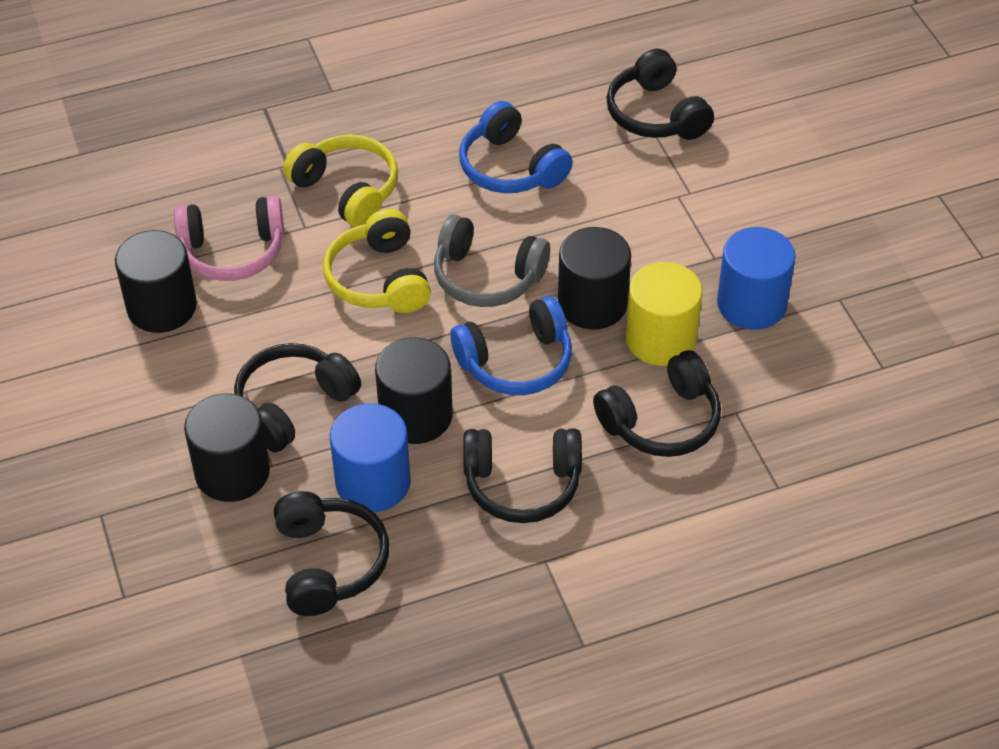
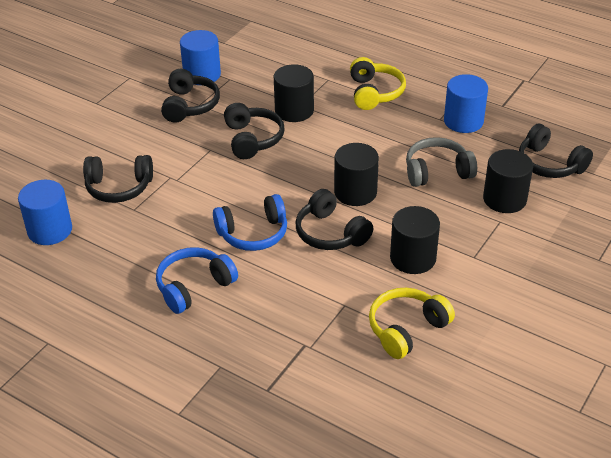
blue cylinder: [330,403,411,512] [717,227,796,330] = 2 -> [18,180,72,245] [180,30,221,85] [444,74,488,133] = 3
pink headphones: [174,196,285,281] = 1 -> none = 0
yellow cylinder: [626,262,702,366] = 1 -> none = 0

